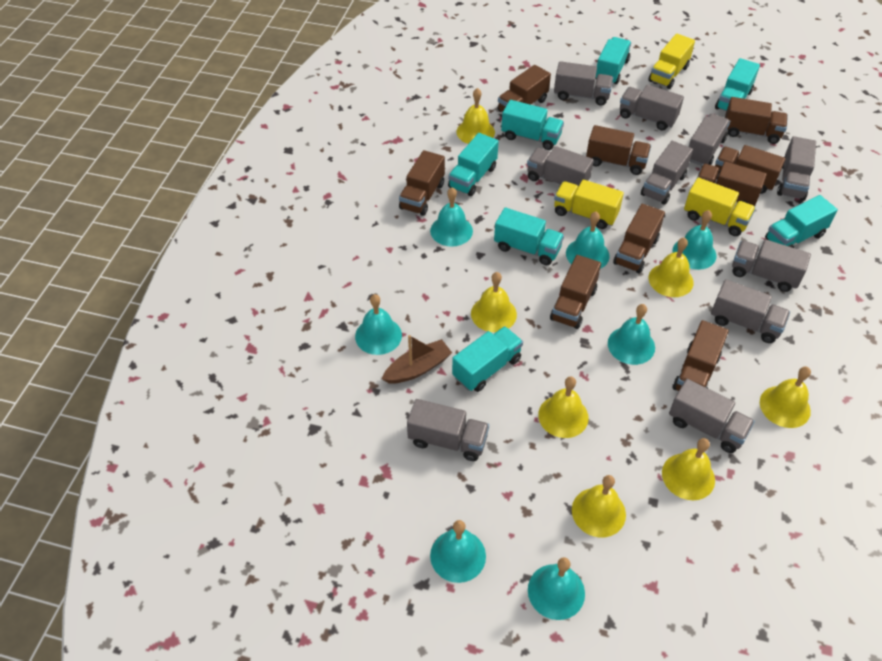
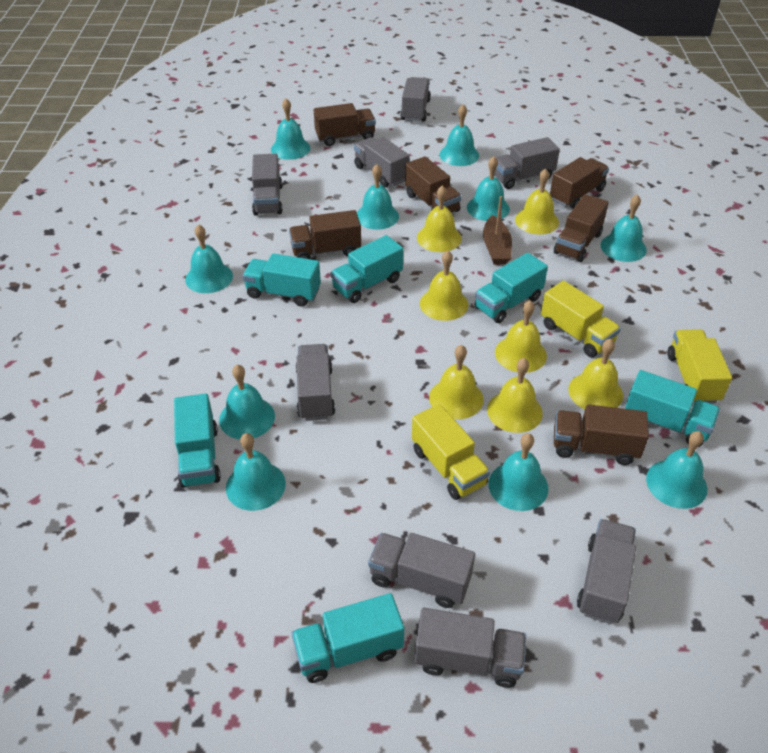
brown truck: [399,150,445,216] [498,65,551,112] [550,255,601,329] [586,125,651,175] [613,204,665,273] [672,320,729,391] [697,162,767,206] [715,145,785,194] [725,97,788,144] = 9 -> [289,210,361,259] [314,103,376,146] [405,156,462,213] [550,157,609,209] [554,194,609,262] [554,404,649,465] = 6
grey truck: [407,399,489,461] [527,146,594,187] [554,61,613,106] [620,85,684,131] [641,141,693,205] [669,379,755,453] [689,114,730,166] [711,279,790,343] [732,239,811,292] [777,136,816,201] = 10 -> [252,154,283,215] [296,344,335,421] [354,137,410,188] [368,533,475,608] [400,77,431,122] [415,608,526,688] [494,137,560,189] [577,519,636,624] = 8
turquoise bell: [355,294,402,355] [430,187,473,247] [430,520,486,583] [528,557,585,620] [566,212,610,269] [608,304,655,365] [672,210,717,270] = 7 -> [185,224,233,293] [219,364,275,439] [226,433,286,511] [271,98,310,160] [357,164,399,230] [440,104,479,166] [467,156,510,221] [489,433,548,511] [600,194,647,262] [646,431,707,509] = 10
turquoise truck: [448,133,499,196] [452,326,523,392] [494,207,564,265] [501,100,564,150] [595,37,631,84] [715,58,760,111] [765,195,838,248] = 7 -> [174,394,221,488] [243,253,321,307] [291,593,404,683] [331,235,403,303] [475,253,548,323] [625,370,720,447] = 6

